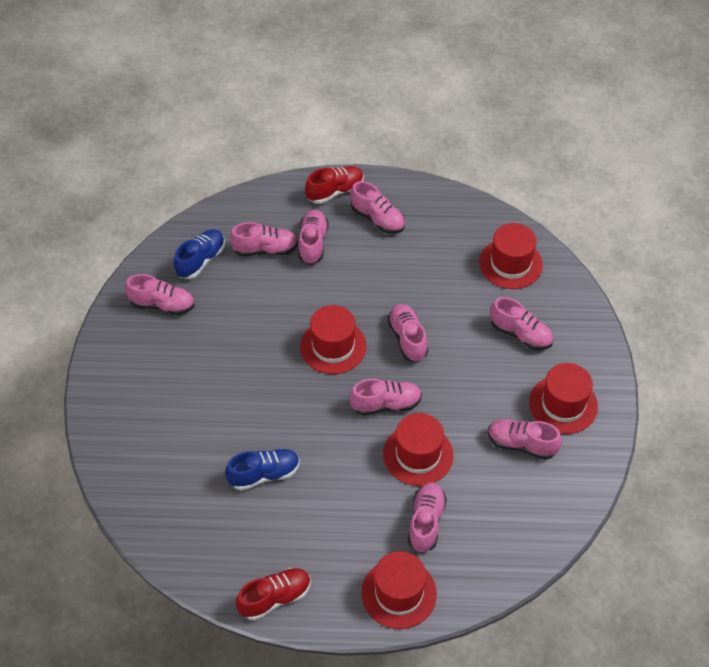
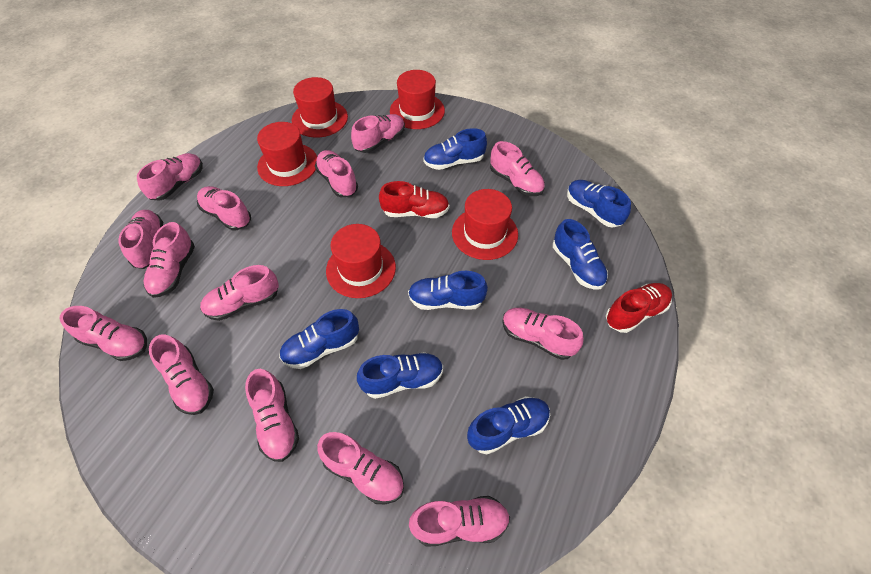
blue shoe: [174,229,225,279] [225,449,300,491] = 2 -> [279,309,359,369] [357,352,443,399] [408,271,488,310] [423,128,487,170] [467,396,550,454] [553,219,608,290] [567,180,631,228] = 7
pink shoe: [125,274,195,315] [230,222,298,256] [298,210,329,265] [350,181,405,234] [350,379,422,415] [387,304,428,362] [408,482,447,553] [488,419,562,460] [490,297,553,350] = 9 -> [60,306,147,361] [118,210,163,269] [137,153,203,201] [144,222,195,298] [149,335,214,415] [197,186,251,230] [200,265,279,321] [245,369,299,462] [315,150,358,197] [317,432,404,504] [351,114,405,153] [409,496,510,547] [490,141,545,196] [502,308,584,360] = 14

